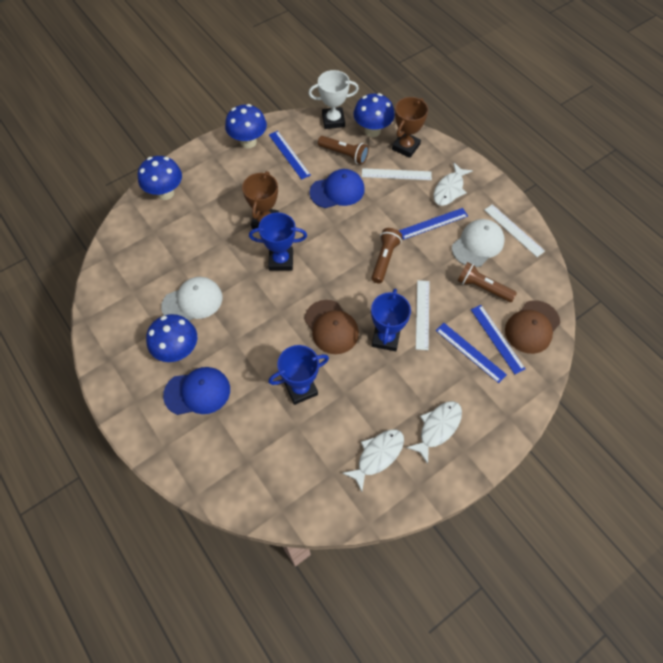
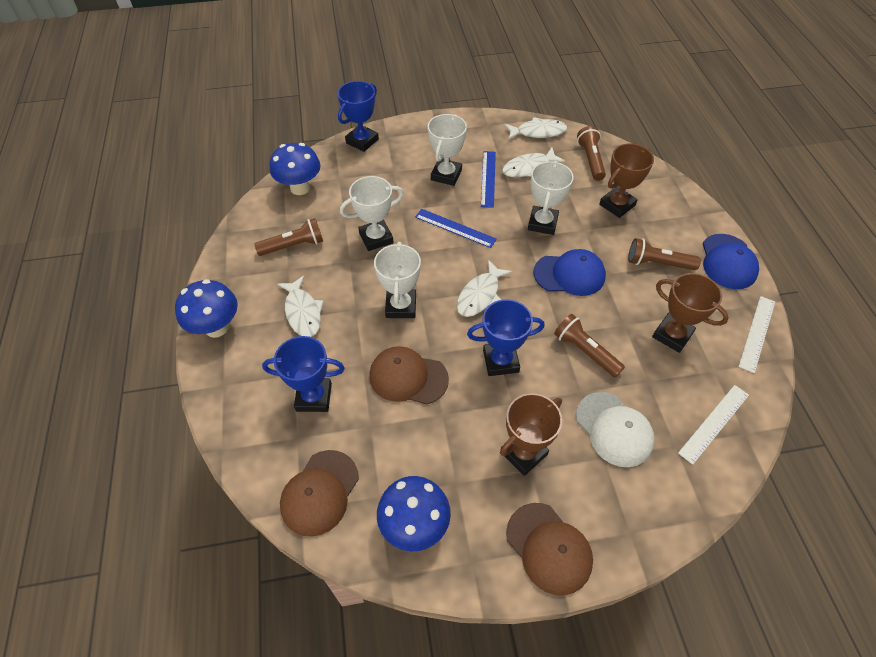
blue mushroom: [138,156,182,200] [146,314,197,362] [225,104,267,148] [353,93,395,137] = 4 -> [175,279,238,338] [270,143,321,195] [377,476,451,551] = 3
blue ruler: [269,131,311,180] [399,208,468,240] [436,323,507,383] [471,305,525,374] = 4 -> [415,209,497,248] [481,151,496,208] = 2
brown cap: [304,300,359,354] [505,300,560,354] = 2 -> [280,450,359,537] [369,346,449,404] [506,503,593,595] = 3
brown flashlight: [318,136,369,164] [371,228,402,283] [457,262,517,302] = 3 -> [254,218,323,256] [554,314,625,378] [577,126,606,181] [628,238,701,270] = 4
brown trophy: [242,171,279,229] [392,97,428,158] = 2 -> [500,393,562,476] [599,143,654,218] [652,273,729,353] = 3
white cap: [161,277,222,321] [452,219,505,267] = 2 -> [576,392,655,467] = 1
white fish: [342,429,404,492] [406,401,462,464] [433,162,472,206] = 3 -> [277,276,324,337] [457,260,512,317] [502,148,565,177] [504,117,567,140] = 4
white ruler: [362,168,432,180] [416,280,430,350] [485,204,545,257] = 3 -> [678,385,749,465] [738,296,775,373] = 2
white trophy: [308,70,359,129] = 1 -> [340,176,404,251] [374,242,421,318] [428,114,467,186] [528,161,574,235] = 4

